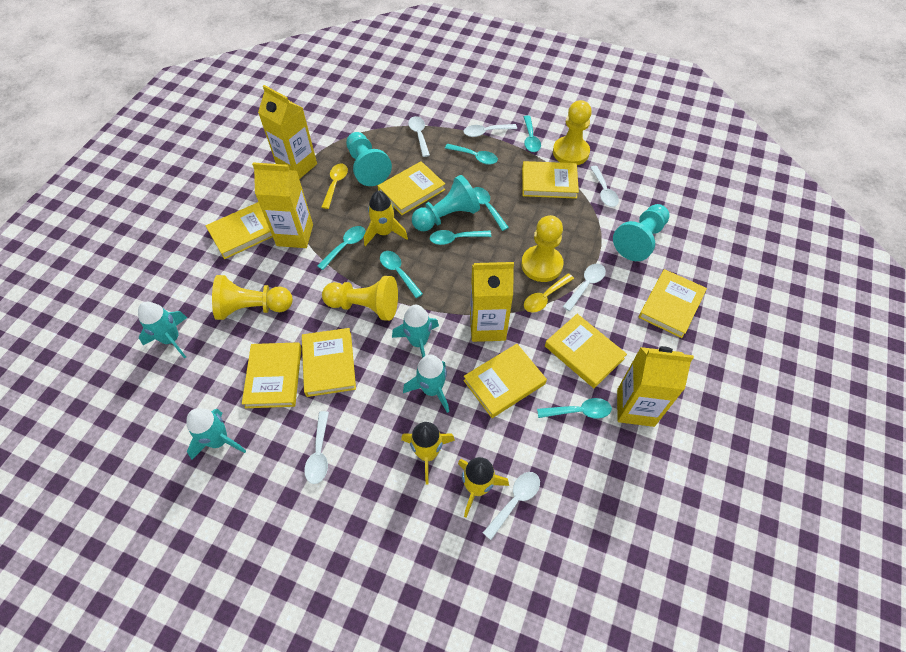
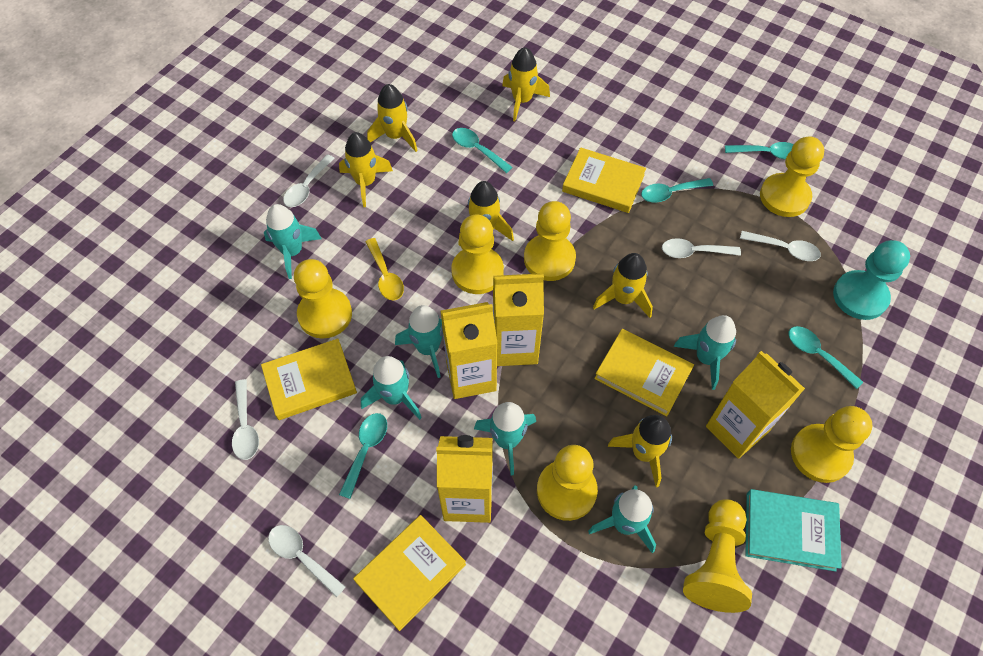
turquoise book: none = 0 -> [745,489,842,572] = 1
turquoise pawn: [346,132,392,186] [412,175,480,231] [613,204,670,261] = 3 -> [833,240,910,320] = 1
turquoise rocket: [138,302,187,358] [186,408,246,460] [392,305,439,358] [403,355,449,413] = 4 -> [264,204,322,279] [361,356,422,420] [395,305,443,378] [474,402,536,476] [588,485,656,554] [673,315,736,390] = 6
turquoise spoon: [317,226,365,270] [380,251,423,298] [430,230,491,245] [445,144,498,165] [473,187,509,231] [524,115,541,152] [537,398,612,419] = 7 -> [339,413,387,499] [452,128,513,173] [641,178,713,203] [725,142,794,159] [789,326,863,389] = 5
white spoon: [304,411,329,484] [408,116,430,157] [464,124,517,137] [483,472,540,540] [563,264,606,311] [590,166,619,207] = 6 -> [232,379,259,460] [268,525,345,597] [283,154,335,207] [662,238,741,258] [740,231,821,261] = 5
yellow book: [206,202,273,259] [242,342,302,408] [302,328,356,397] [378,161,445,215] [463,344,547,418] [522,161,579,199] [545,314,627,388] [638,269,707,338] = 8 -> [261,338,357,420] [353,515,466,631] [562,147,646,213] [594,329,694,416] = 4
yellow pawn: [212,275,293,320] [322,276,398,321] [521,215,564,282] [553,100,592,165] = 4 -> [294,259,352,339] [451,215,504,294] [524,201,576,281] [537,445,598,521] [683,499,752,613] [760,136,824,217] [791,406,872,483] = 7
yellow rocket: [364,191,408,246] [401,422,455,484] [458,457,509,518] = 3 -> [339,132,393,207] [367,84,418,152] [458,181,514,246] [502,47,550,121] [593,253,653,318] [608,415,672,487] = 6
yellow spoon: [321,164,348,209] [524,273,574,313] = 2 -> [366,238,404,300] = 1

